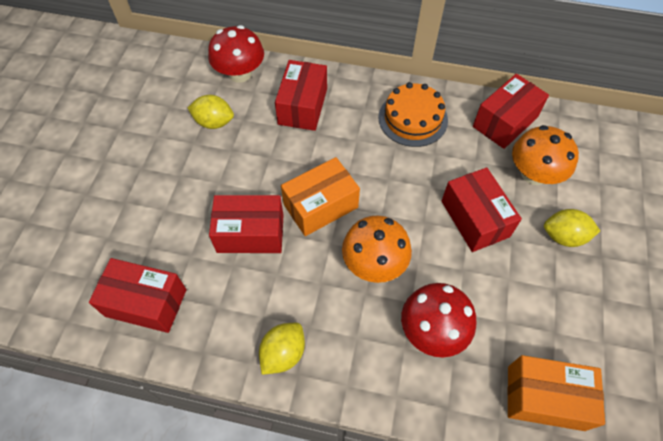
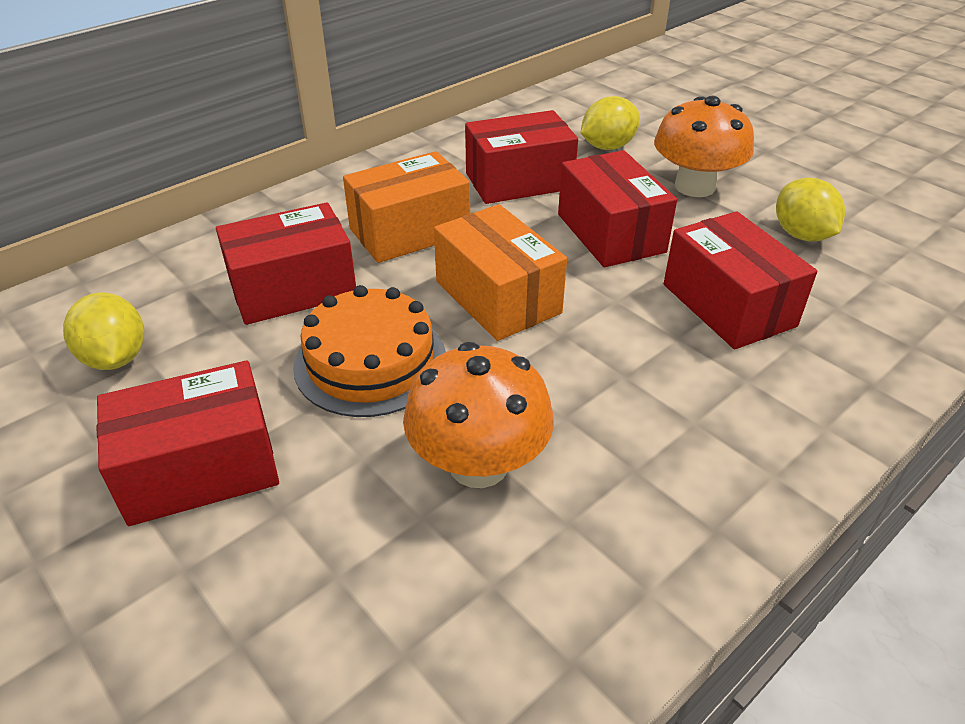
red mushroom: [208,25,264,83] [401,283,476,358] = 2 -> none = 0

